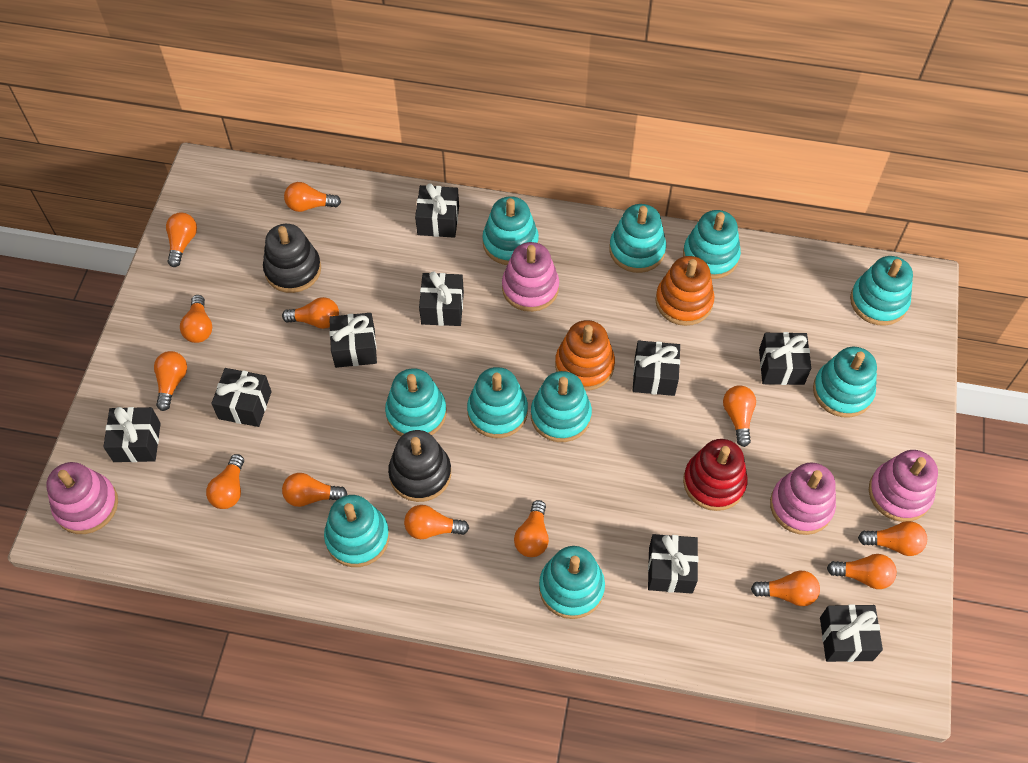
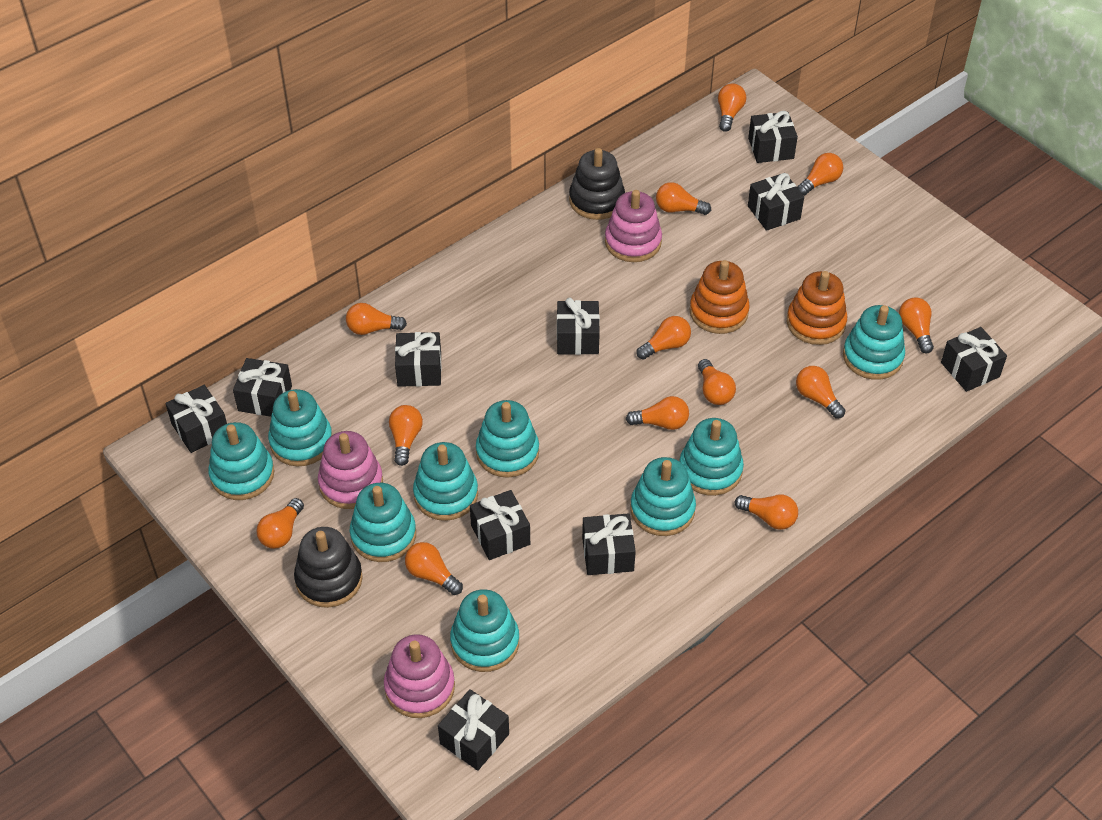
black gift: [103,407,161,462] [211,368,272,427] [329,313,377,368] [415,183,459,238] [419,271,464,326] [633,340,680,396] [648,534,698,594] [759,332,811,385] [820,604,883,662] = 9 -> [165,385,227,453] [233,358,292,417] [395,332,442,387] [438,689,509,771] [470,490,530,560] [557,298,600,355] [582,513,636,575] [748,111,798,163] [748,173,804,231] [941,327,1007,392] = 10
pink stacking toy: [46,462,118,534] [502,242,559,312] [770,463,836,535] [869,450,938,522] = 4 -> [318,431,383,509] [384,634,455,718] [605,190,662,262] = 3
red stacking toy: [683,439,748,511] = 1 -> none = 0
turquoise stacking toy: [324,495,389,567] [385,368,447,436] [467,367,528,438] [483,196,539,265] [531,371,592,442] [539,546,605,619] [609,204,666,273] [683,210,741,279] [813,347,877,417] [850,256,913,326] = 10 -> [208,422,274,500] [268,389,332,466] [350,483,416,562] [413,442,478,521] [450,589,519,672] [476,400,539,478] [630,457,696,536] [679,418,744,496] [843,305,905,380] = 9

